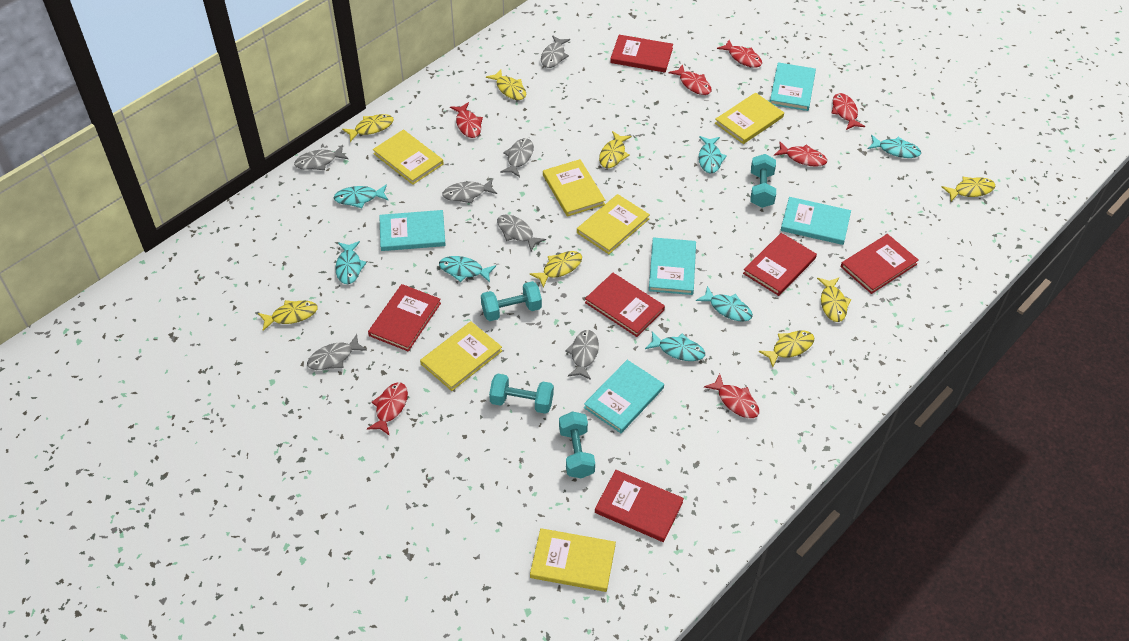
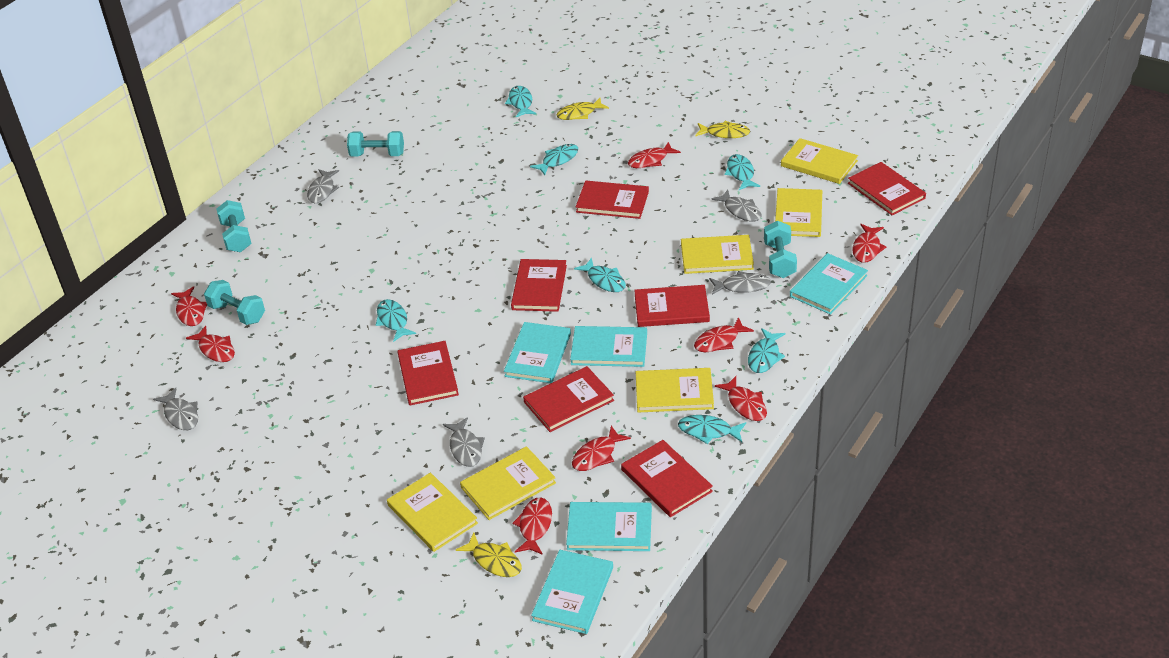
grey fish: [294,145,348,170] [307,334,367,370] [442,178,497,203] [497,214,546,251] [500,138,534,177] [541,35,570,68] [566,330,599,380] = 7 -> [153,388,198,430] [307,169,339,203] [443,417,485,467] [709,271,771,295] [711,190,762,221] = 5
red book: [368,284,441,352] [585,273,665,337] [595,470,684,542] [610,35,673,73] [743,233,817,296] [841,234,919,294] = 6 -> [397,341,459,405] [511,259,567,312] [523,366,614,432] [576,181,649,219] [621,440,713,517] [634,285,710,327] [848,162,926,215] = 7
red fish: [367,383,408,436] [450,102,483,138] [668,64,712,95] [704,374,759,418] [717,40,762,68] [774,142,827,167] [831,93,865,130] = 7 -> [171,286,207,326] [186,326,235,362] [512,497,552,555] [572,426,631,471] [628,142,681,168] [694,317,754,352] [715,376,767,421] [852,224,886,263] = 8
yellow fish: [258,300,318,331] [342,114,394,142] [486,69,526,100] [530,251,582,287] [599,131,632,168] [759,331,814,367] [817,277,851,322] [942,177,995,201] = 8 -> [456,533,522,577] [557,98,609,120] [695,121,750,138] = 3

